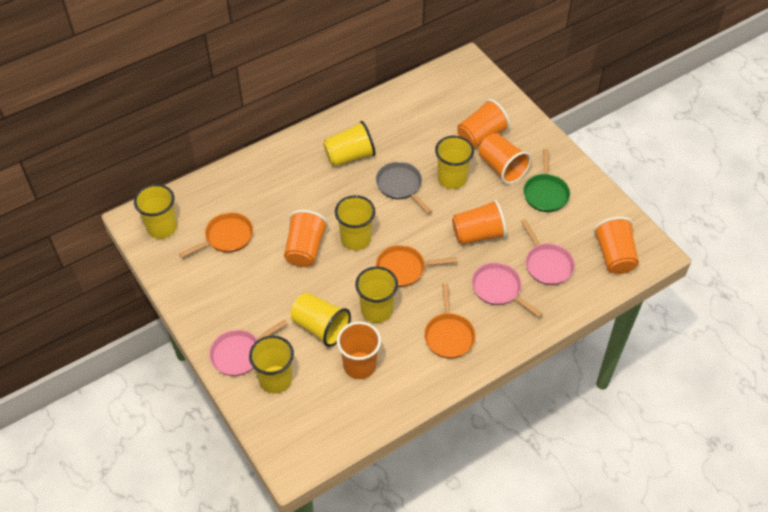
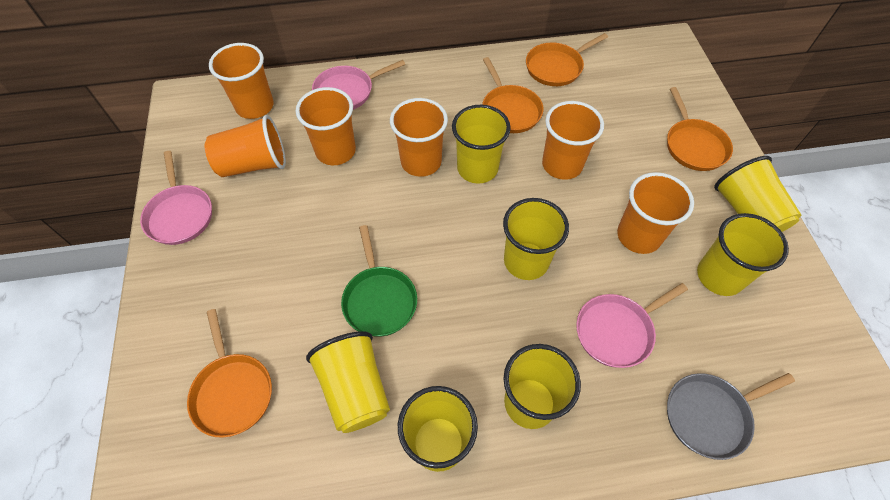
orange pan: [179,212,253,258] [376,245,457,287] [424,283,476,359] = 3 -> [187,309,272,438] [482,57,544,133] [526,33,608,86] [667,87,733,171] = 4

